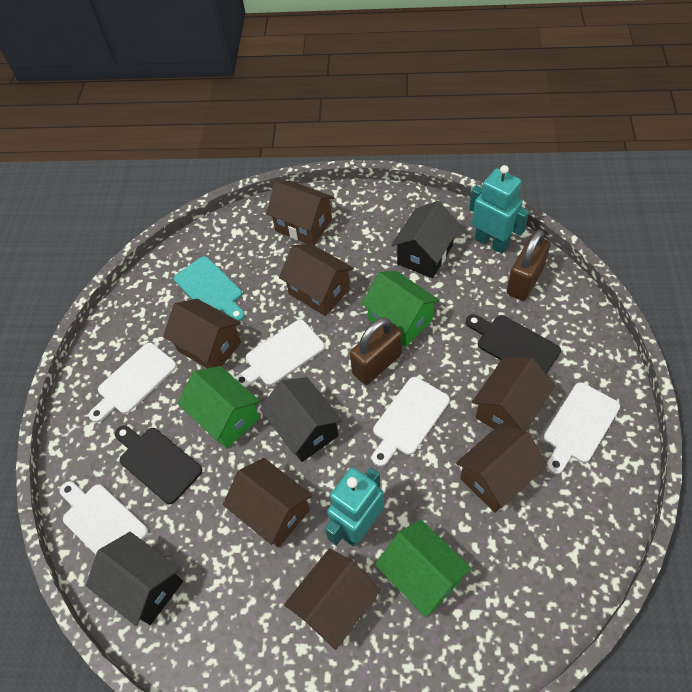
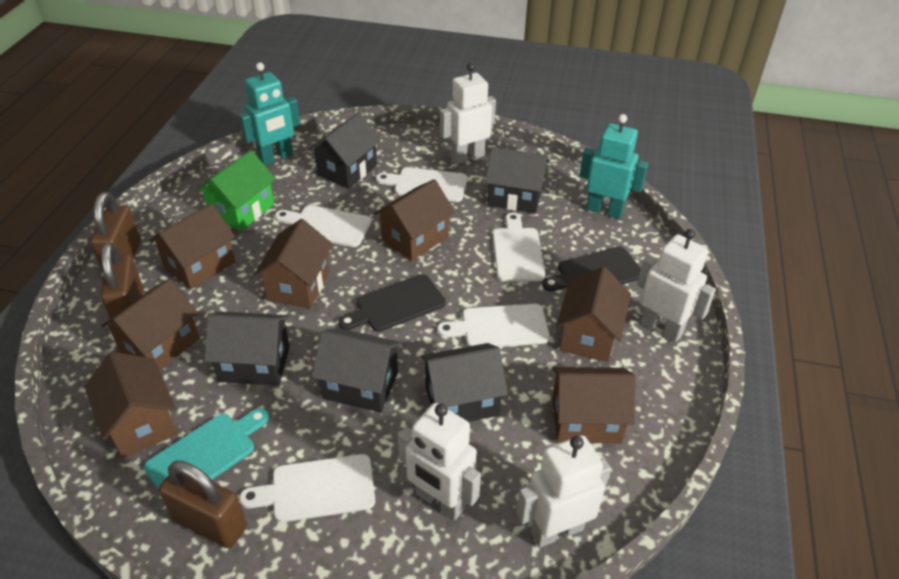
black house: [86,532,183,626] [260,377,343,462] [391,201,461,278] = 3 -> [204,312,290,386] [308,113,381,189] [312,328,402,413] [420,343,508,422] [485,147,549,213] = 5
brown padlock: [350,318,402,385] [506,229,550,301] = 2 -> [90,192,141,271] [101,242,144,318] [159,461,247,548] = 3
green house: [178,366,260,448] [361,271,440,347] [375,519,472,617] = 3 -> [196,150,276,231] = 1
white robot: none = 0 -> [398,403,481,520] [440,63,496,164] [516,435,611,548] [637,229,716,342] = 4

